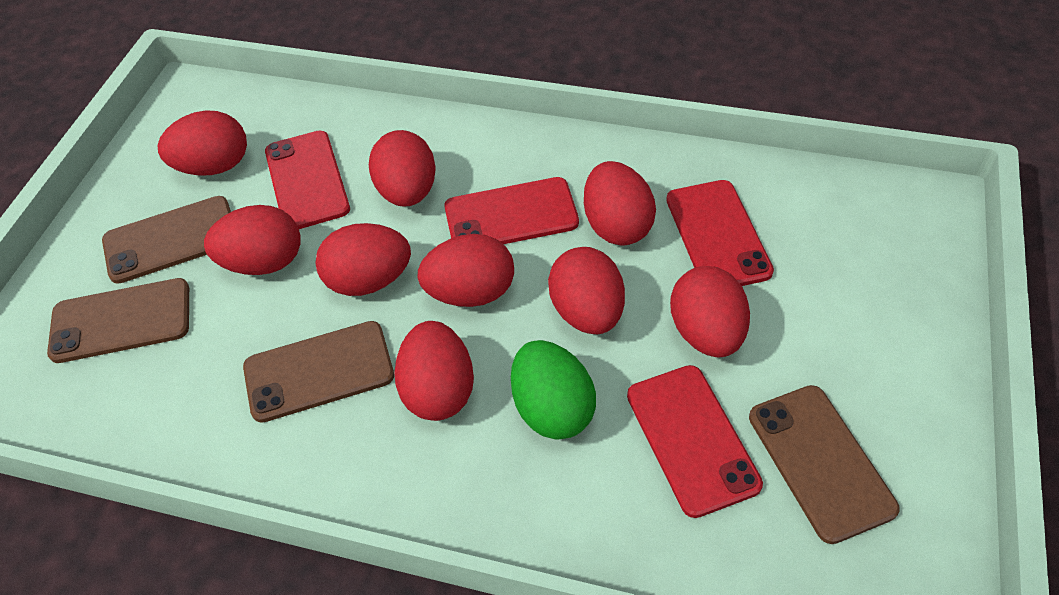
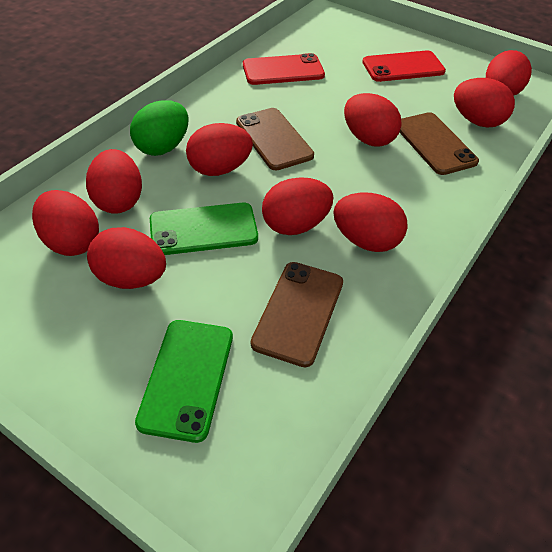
brown phone: [47,278,189,363] [102,196,231,284] [243,321,394,423] [749,385,899,544] = 4 -> [236,108,314,170] [251,262,343,367] [399,112,479,175] = 3
green phone: none = 0 -> [135,320,233,443] [150,203,258,255] = 2
red phone: [265,131,350,229] [444,177,579,244] [627,365,763,518] [666,180,774,286] = 4 -> [243,53,325,85] [362,50,446,82] = 2

